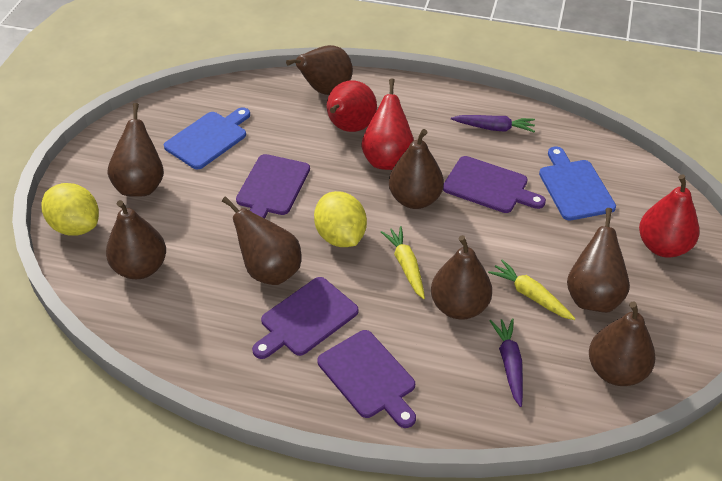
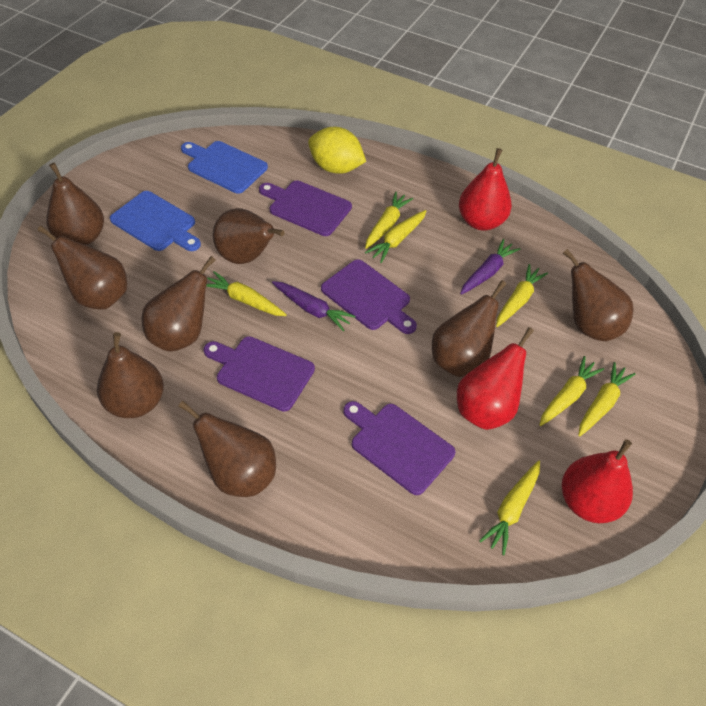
yellow carrot: [381,226,425,299] [488,260,575,320] = 2 -> [206,271,287,316] [365,192,413,249] [365,210,426,263] [479,460,540,555] [496,264,548,327] [539,356,604,426] [578,362,636,437] = 7
yellow lemon: [41,183,99,236] [314,191,367,247] = 2 -> [308,127,366,174] = 1

